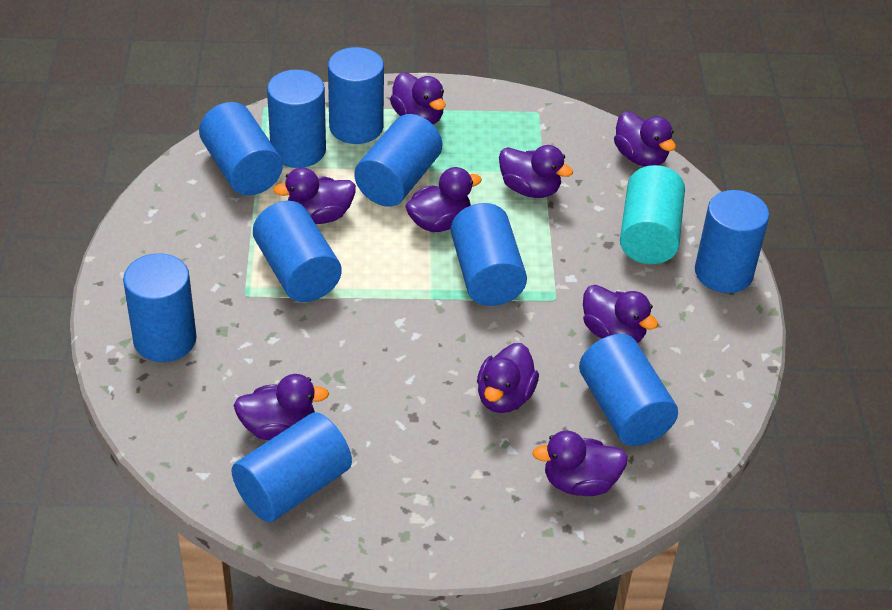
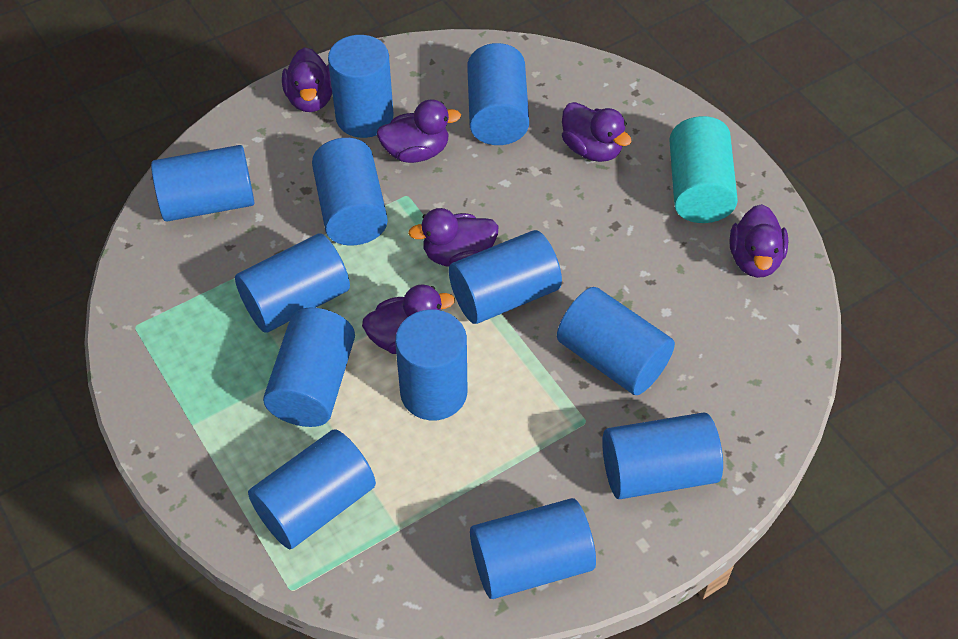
blue cylinder: [123,253,197,362] [199,102,283,196] [231,412,352,522] [253,201,342,302] [267,70,326,168] [328,47,384,144] [354,114,442,207] [451,203,527,306] [579,334,678,446] [695,190,769,293] = 10 -> [151,145,254,222] [235,233,350,333] [248,429,376,549] [263,308,355,427] [312,138,388,246] [328,35,394,138] [395,309,467,420] [449,230,562,324] [467,43,529,145] [470,498,596,599] [557,287,675,395] [602,412,723,499] = 12
purple duck: [233,374,329,440] [273,167,356,224] [390,72,446,124] [405,167,482,232] [477,343,539,413] [499,145,573,198] [532,430,628,496] [583,285,658,343] [614,111,676,167] = 9 -> [282,47,332,112] [362,284,455,354] [376,100,461,163] [408,208,499,267] [562,102,632,162] [730,204,788,278] = 6

